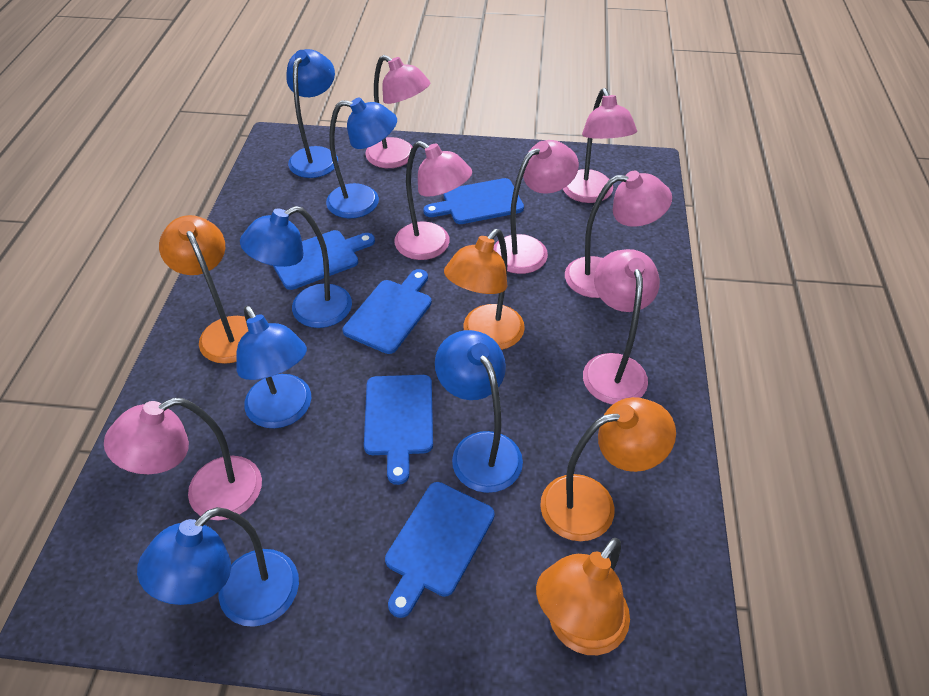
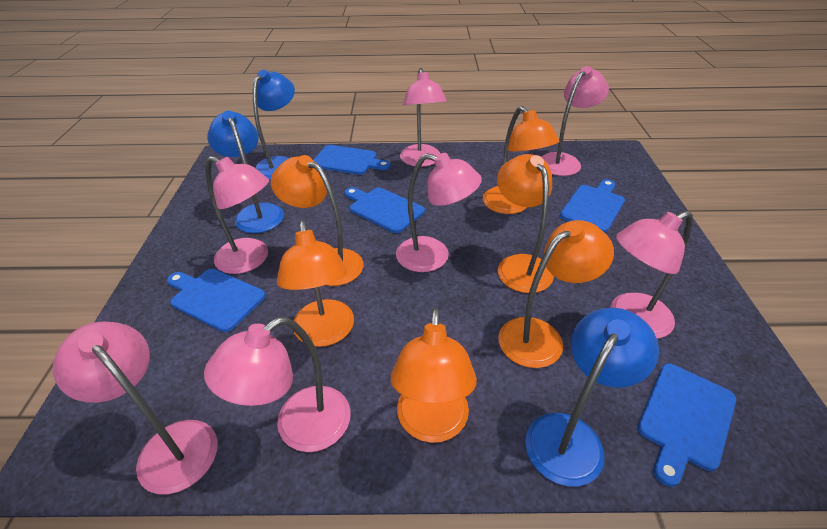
blue lamp: [137,507,299,627] [236,306,311,428] [240,206,352,328] [286,49,338,178] [326,97,397,218] [435,330,523,493] = 6 -> [207,111,284,233] [253,70,295,180] [525,308,659,486] = 3
orange lamp: [159,215,248,364] [444,229,525,350] [536,538,630,655] [540,397,676,541] = 4 -> [271,155,363,286] [277,221,354,347] [391,308,477,443] [483,106,559,214] [497,154,554,293] [498,220,614,368] = 6

